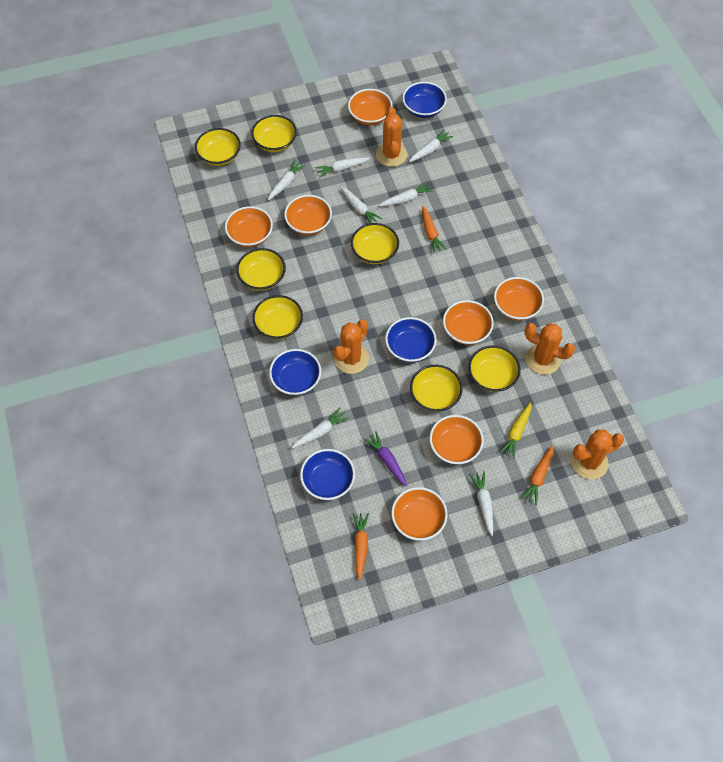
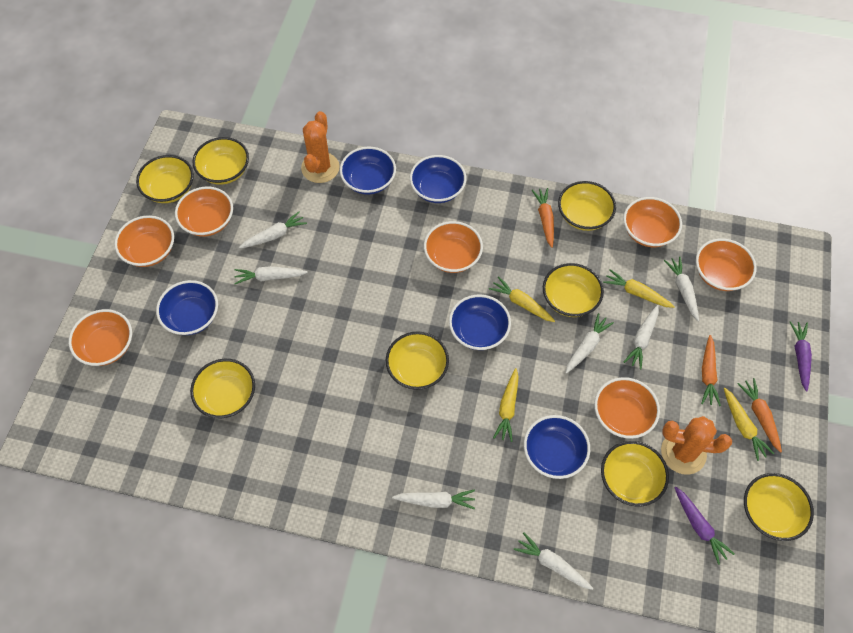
blue bowl: [269,349,321,395] [300,449,355,500] [385,317,437,362] [402,82,447,118] = 4 -> [156,280,218,335] [340,147,396,195] [410,155,466,203] [449,294,511,350] [524,415,590,479] = 5
orange cactus: [334,319,369,374] [376,107,407,167] [524,323,575,375] [571,430,624,479] = 4 -> [301,111,340,183] [661,416,732,475] = 2
purple carrot: [363,431,408,487] = 1 -> [674,487,735,565] [790,321,812,392] = 2
yellow bowl: [195,128,241,166] [236,248,286,291] [252,115,297,152] [252,295,303,340] [351,223,399,264] [410,365,463,412] [468,345,521,392] = 7 -> [136,155,194,203] [190,359,255,418] [192,137,249,185] [386,332,449,390] [543,263,604,317] [558,181,616,231] [601,441,669,506] [744,473,814,541] = 8
yellow carrot: [499,402,531,459] = 1 -> [489,276,555,322] [493,368,519,442] [603,269,675,308] [724,388,774,461] = 4

